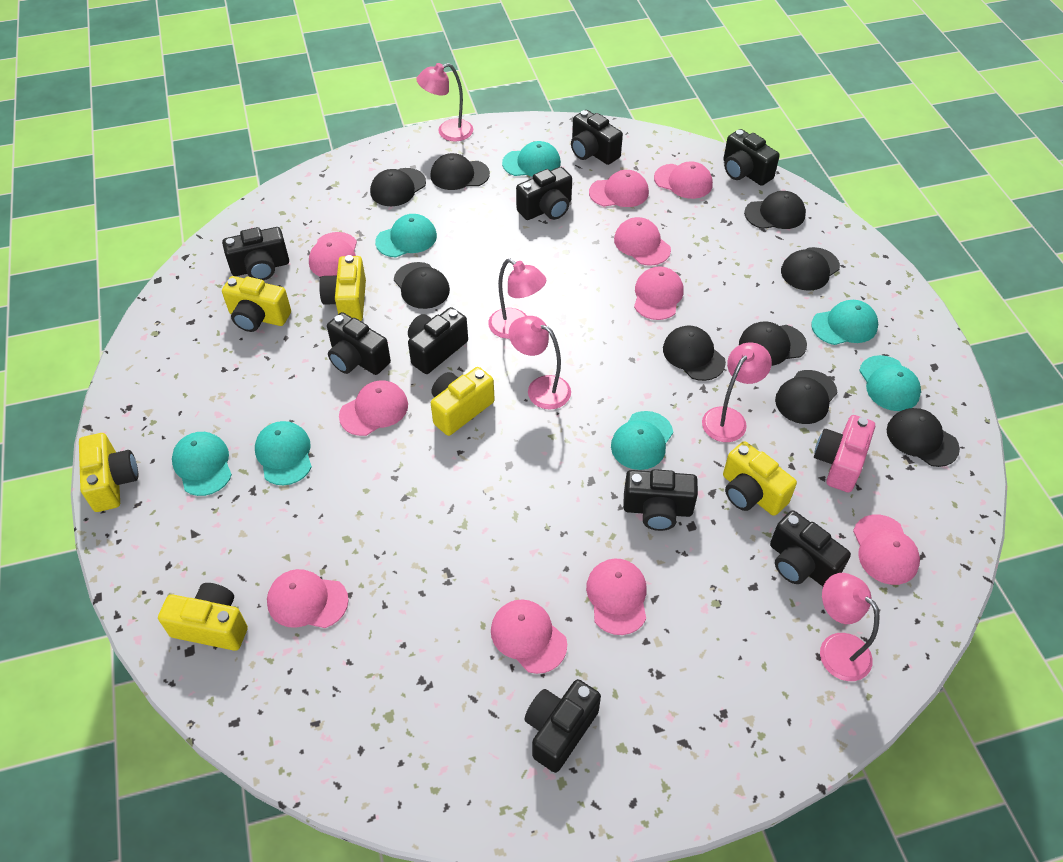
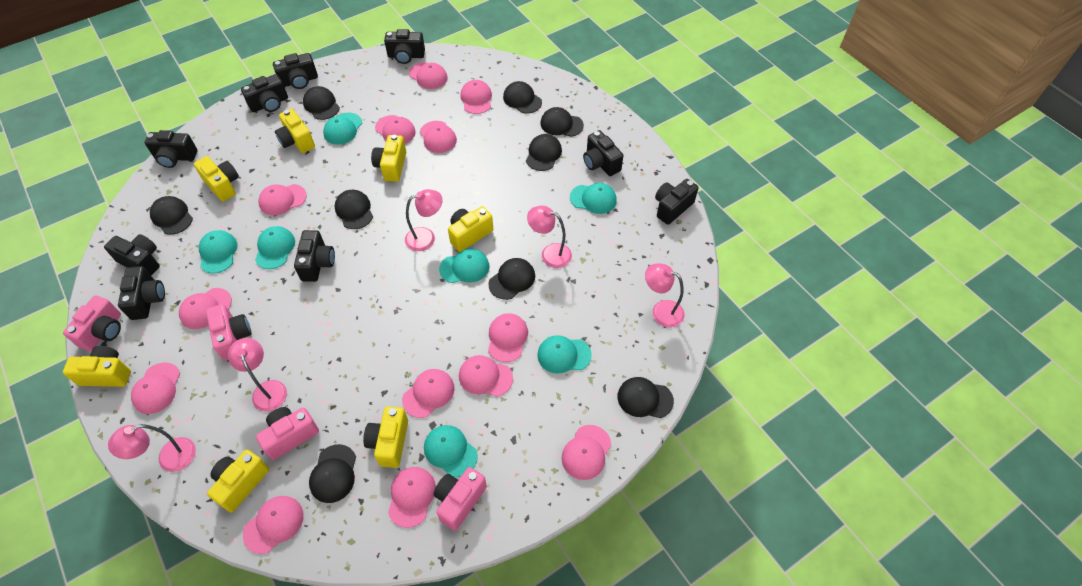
pink camera: [814,415,875,492] = 1 -> [63,295,121,351] [206,304,251,360] [256,407,319,460] [434,467,487,531] = 4
pink cap: [267,569,349,628] [309,232,357,277] [339,381,408,436] [491,599,567,674] [586,558,647,635] [589,170,649,207] [614,217,671,266] [634,266,683,320] [654,161,713,199] [853,514,920,585] = 10 -> [131,362,180,414] [179,288,232,329] [243,496,304,554] [258,184,307,216] [375,115,416,144] [388,467,436,528] [402,369,455,418] [409,62,448,89] [420,121,457,153] [459,355,513,397] [460,80,492,114] [488,313,528,362] [562,425,611,480] = 13
yellow camera: [79,433,138,512] [158,583,248,651] [222,276,291,332] [319,255,366,321] [431,367,495,436] [723,441,797,516] = 6 -> [63,346,131,387] [194,156,239,202] [207,450,269,512] [275,109,315,153] [363,407,408,468] [371,135,406,182] [448,206,493,252] = 7

